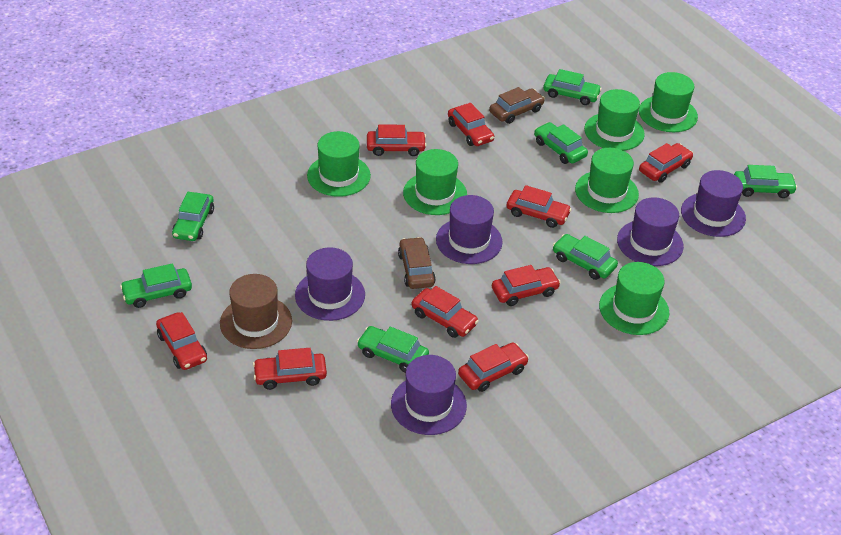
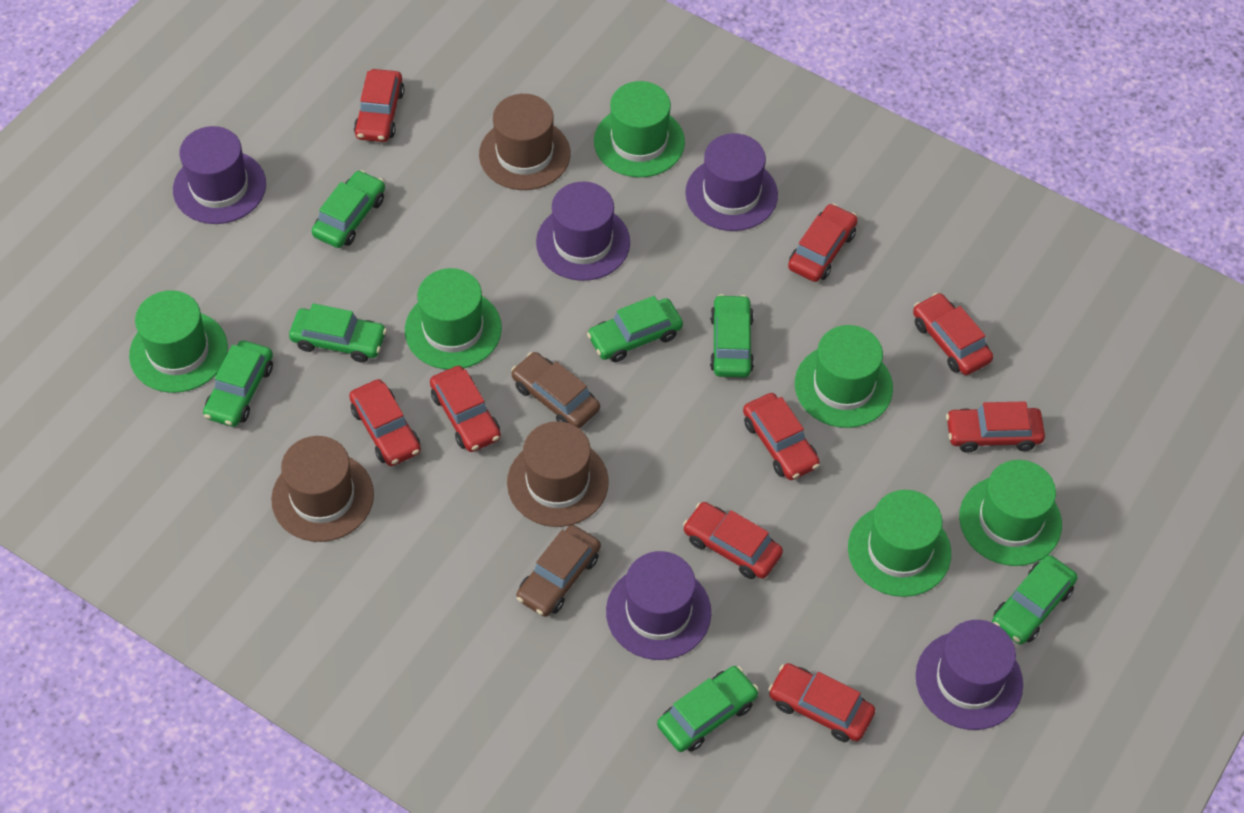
brown hat: [220,274,292,349] = 1 -> [271,436,374,542] [479,94,571,190] [507,421,609,527] = 3

